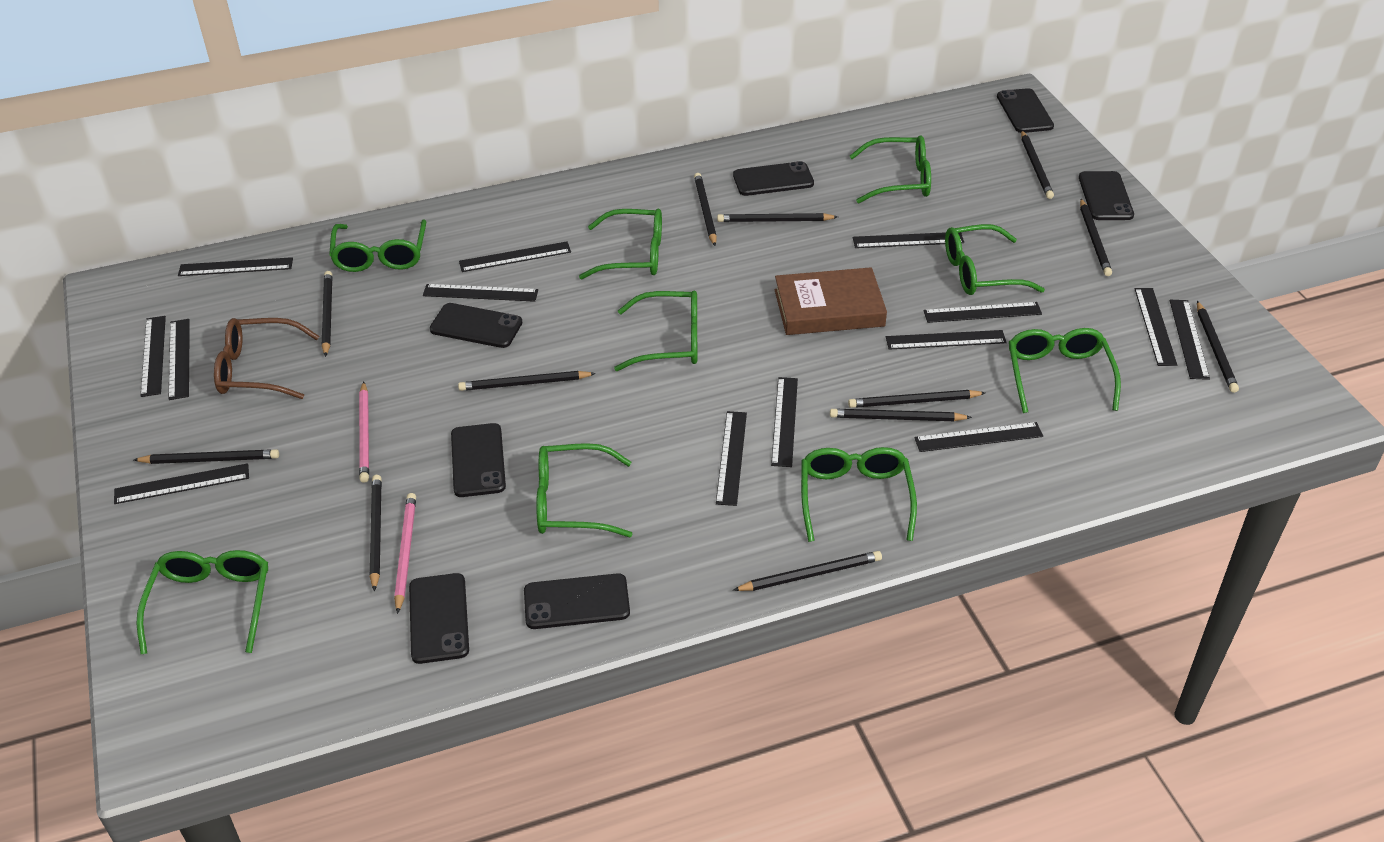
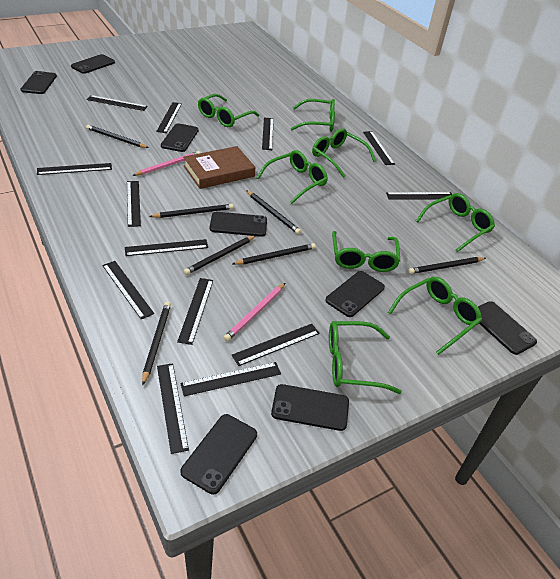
black pencil: [134,449,279,464] [322,271,332,357] [370,475,382,592] [458,371,596,391] [694,173,717,246] [717,213,838,222] [733,551,882,591] [830,409,972,421] [848,390,985,408] [1021,130,1054,199] [1080,199,1112,276] [1197,301,1239,393] = 12 -> [86,125,149,148] [142,302,171,386] [149,204,234,218] [184,235,256,275] [232,243,316,265] [246,190,301,234] [408,257,486,274] = 7
black phone: [409,573,469,664] [430,303,523,348] [451,423,506,497] [524,573,630,629] [733,161,814,196] [997,88,1054,133] [1079,171,1134,220] = 7 -> [21,71,57,94] [71,54,115,74] [161,123,199,152] [180,414,257,494] [210,212,267,237] [271,384,349,431] [325,271,385,317] [478,301,537,355] = 8
black ruler: [114,463,249,504] [141,316,166,397] [169,319,190,400] [178,257,293,276] [423,284,538,302] [459,241,571,272] [716,411,747,506] [771,377,798,467] [853,232,964,248] [886,330,1007,350] [914,422,1043,452] [924,302,1042,323] [1135,288,1177,366] [1170,300,1210,380] = 14 -> [37,163,112,175] [86,95,148,111] [102,261,154,319] [125,239,208,256] [127,181,141,227] [156,102,182,133] [157,363,189,454] [177,278,213,345] [180,362,281,396] [231,324,320,366] [262,117,274,150] [363,131,395,165] [386,192,452,200] = 13
brown glasses: [214,318,319,399] = 1 -> none = 0
green glasses: [136,550,268,654] [329,220,426,272] [536,443,633,537] [579,209,662,279] [614,291,697,371] [801,447,917,542] [850,135,931,203] [945,224,1045,295] [1009,328,1121,413] = 9 -> [198,94,259,127] [256,150,328,204] [291,99,335,132] [312,128,376,178] [329,321,402,394] [332,231,400,272] [388,277,482,355] [416,193,495,252] = 8

